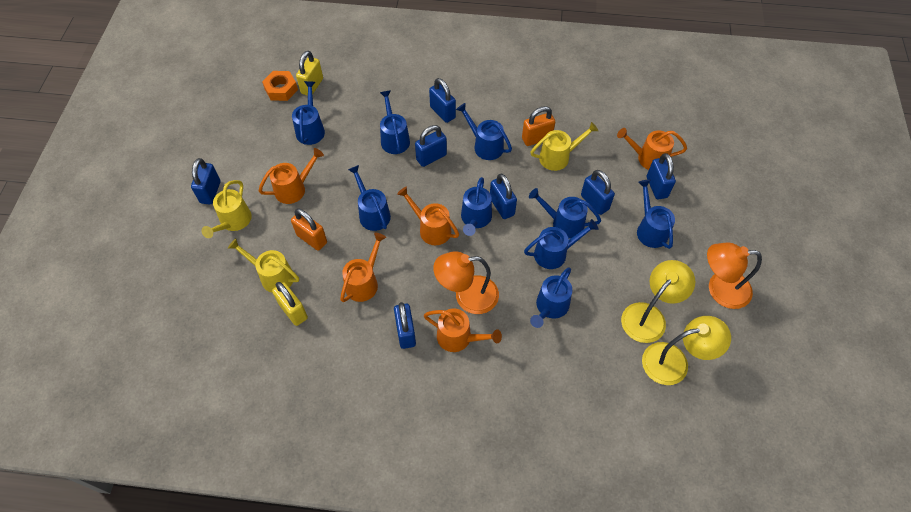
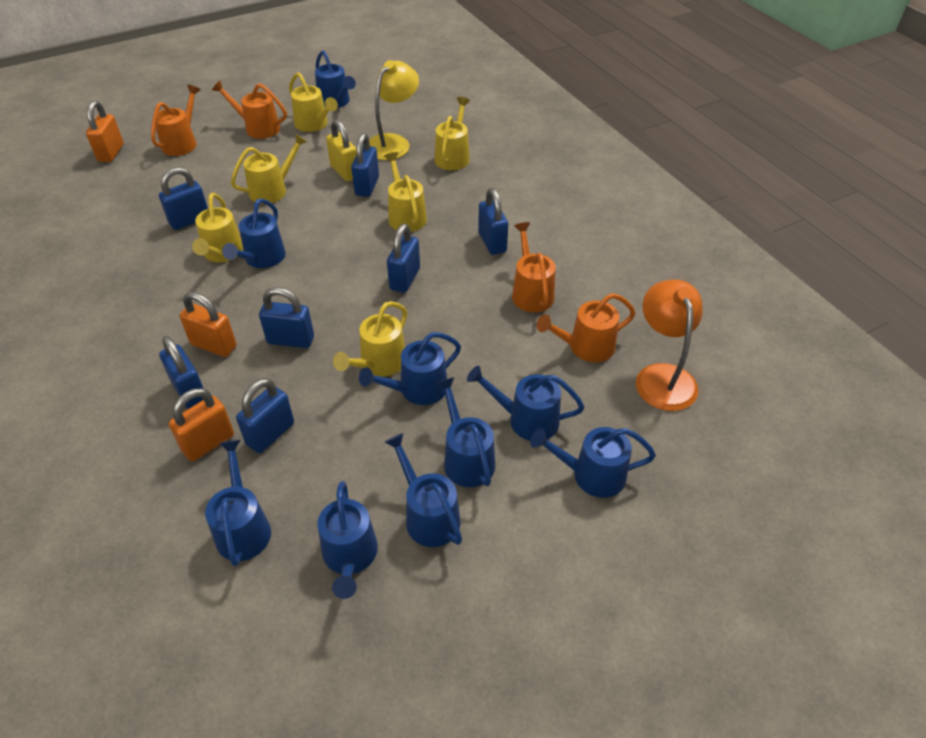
orange lamp: [433,252,499,314] [707,243,762,309] = 2 -> [636,280,703,411] = 1
orange nut: [262,71,298,101] = 1 -> none = 0
orange padlock: [291,208,327,251] [522,106,555,146] = 2 -> [86,101,124,162] [169,388,234,461] [180,292,236,357] = 3
orange watering can: [259,148,324,204] [340,233,386,302] [397,186,459,245] [424,309,502,352] [617,128,687,170] = 5 -> [151,85,200,156] [212,80,287,139] [512,222,556,312] [537,293,636,362] = 4
yellow lamp: [621,260,695,343] [642,316,731,385] = 2 -> [369,60,419,160] = 1
yellow padlock: [272,282,308,326] [296,51,323,96] = 2 -> [326,119,357,181] = 1
yellow watering can: [202,180,252,238] [228,238,299,293] [531,122,598,171] = 3 -> [192,193,243,263] [231,133,307,204] [289,72,338,132] [333,301,407,377] [384,152,427,232] [434,97,470,170] = 6

